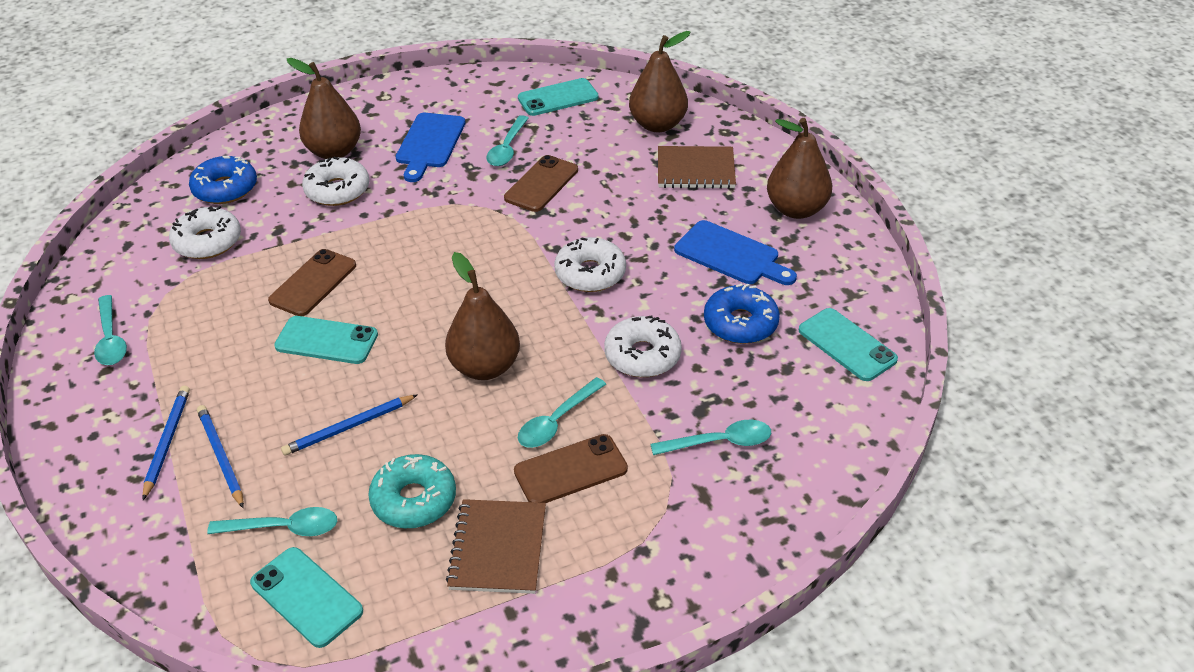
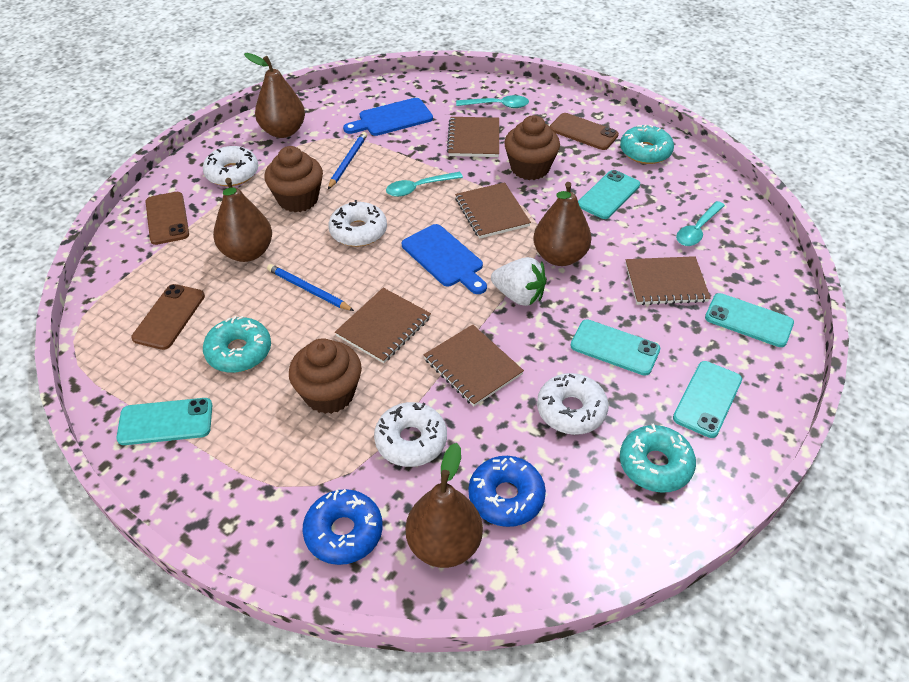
blue pencil: [142,386,190,500] [197,405,244,508] [281,395,417,456] = 3 -> [267,264,354,311] [328,132,367,189] = 2
brown cupcake: none = 0 -> [264,146,323,212] [289,338,362,414] [504,115,560,180] = 3
brown notebook: [446,499,546,594] [658,146,736,189] = 2 -> [335,288,431,363] [424,324,524,406] [447,117,499,157] [455,182,531,239] [625,256,710,305] = 5
turquoise donut: [368,454,456,528] = 1 -> [203,316,271,373] [620,124,674,164] [620,424,696,493] = 3
turquoise phone: [250,547,363,648] [274,316,378,364] [518,78,599,116] [799,308,898,381] = 4 -> [116,398,212,445] [570,319,660,376] [578,170,640,219] [673,361,742,438] [705,293,794,347] = 5
turquoise spoon: [94,295,127,365] [207,507,337,536] [486,115,529,166] [518,377,606,448] [650,420,771,455] = 5 -> [386,172,463,197] [456,95,529,108] [676,201,725,246] = 3
white strawberry: none = 0 -> [491,257,547,306] = 1

